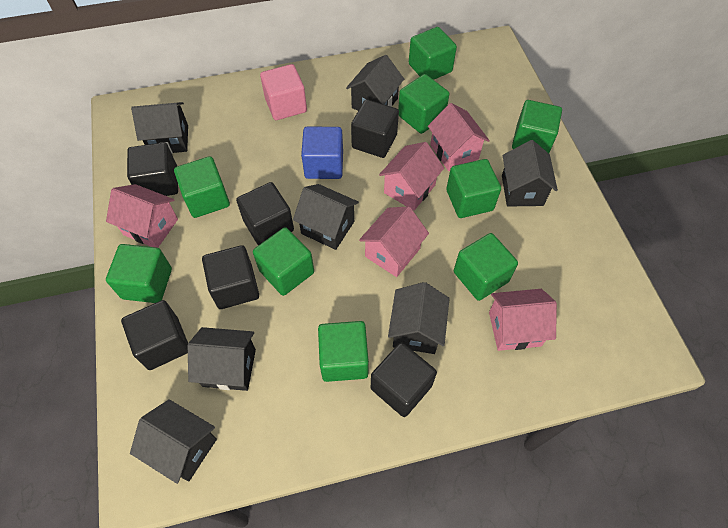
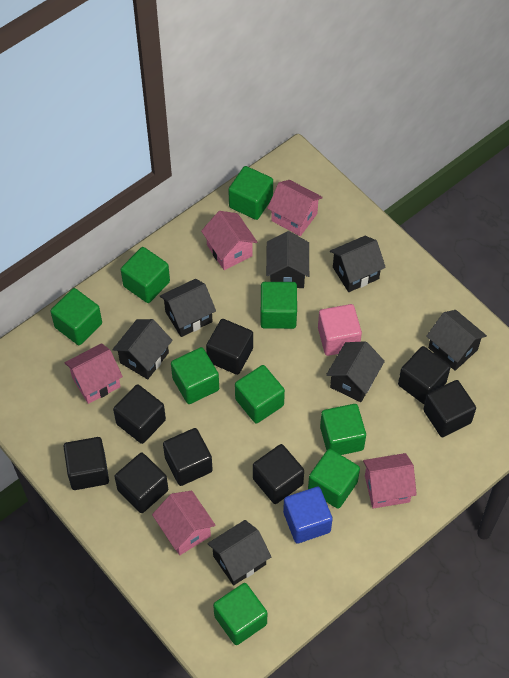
black cube: [121,300,188,370] [127,142,178,196] [202,245,259,309] [236,182,294,245] [351,99,399,158] [371,343,437,417] = 6 -> [63,437,109,490] [113,385,166,444] [114,453,168,513] [163,428,213,486] [206,319,253,375] [253,444,304,504] [398,346,451,405] [423,380,476,437] = 8

